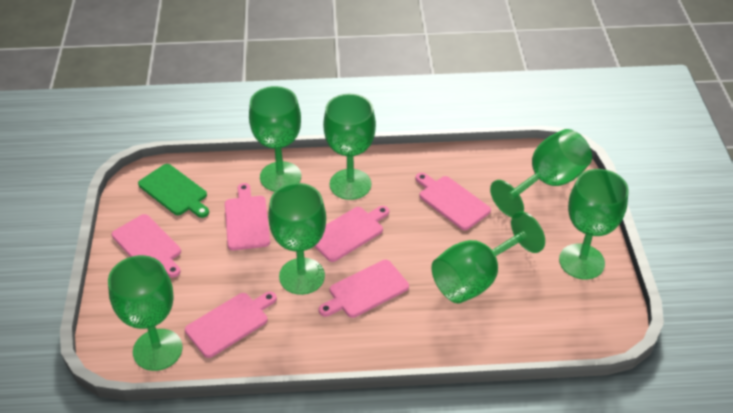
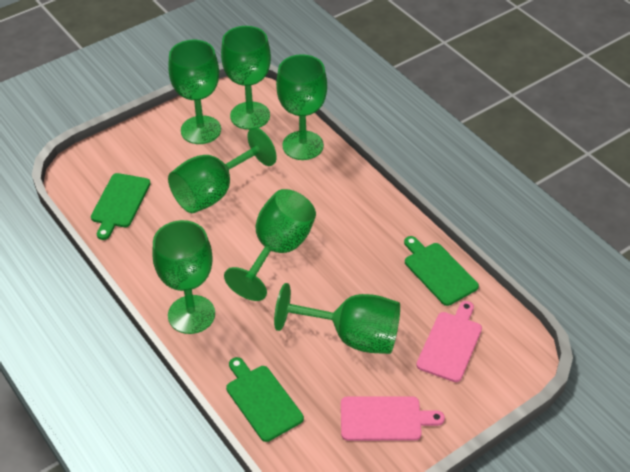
green cutting board: [138,164,209,218] = 1 -> [91,173,151,240] [226,357,304,442] [404,236,479,306] = 3
pink cutting board: [112,214,181,278] [185,291,277,358] [225,183,270,251] [314,206,389,262] [319,260,409,318] [416,173,491,230] = 6 -> [341,396,445,441] [416,301,482,382] = 2

